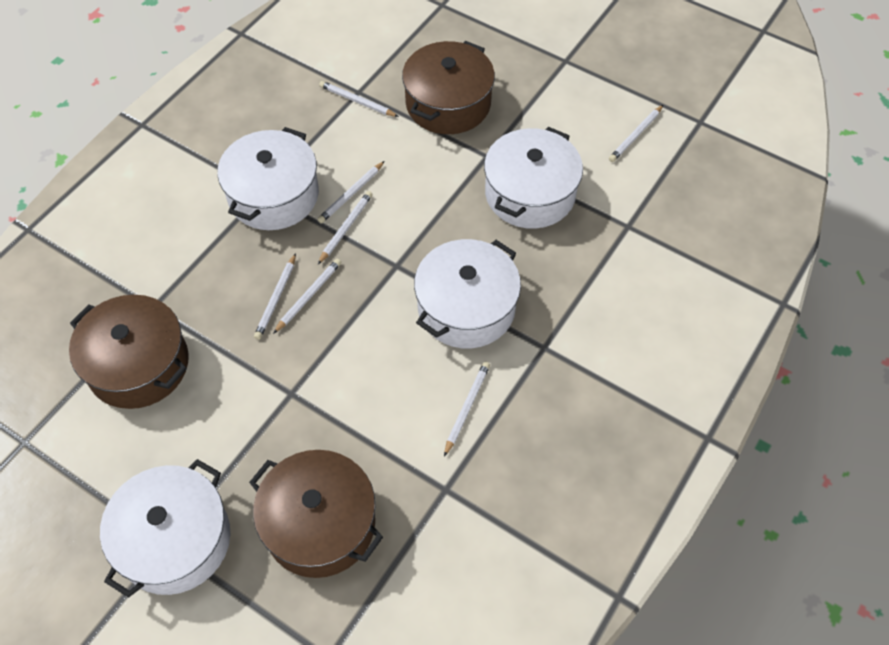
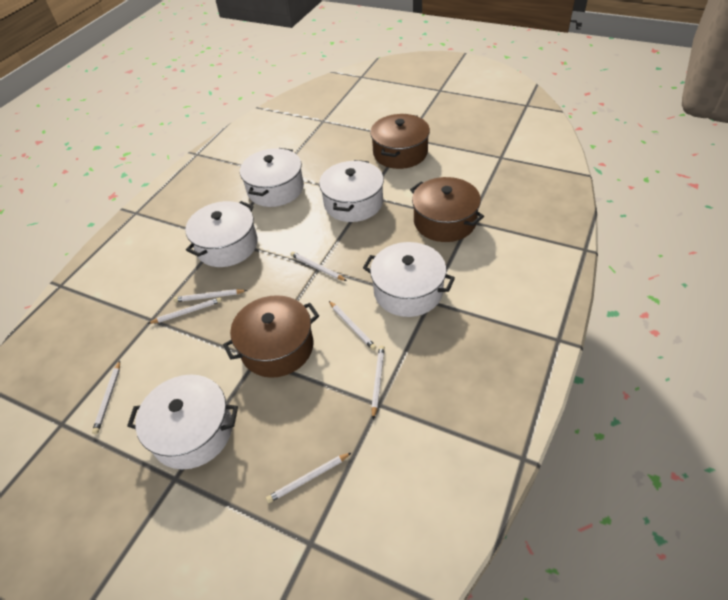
white pot: [100,459,230,598] [217,127,319,230] [414,239,521,348] [484,127,583,229] = 4 -> [127,375,238,469] [185,201,258,267] [240,148,304,207] [319,160,384,222] [363,242,455,317] = 5

